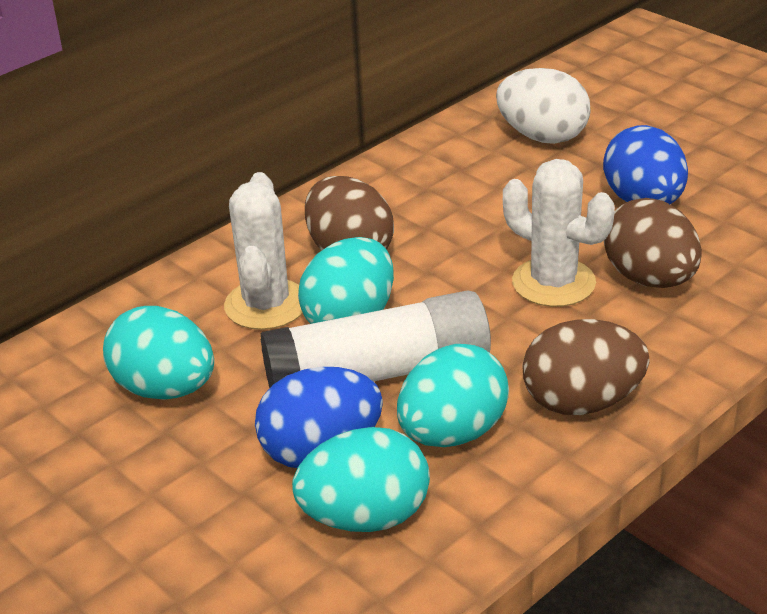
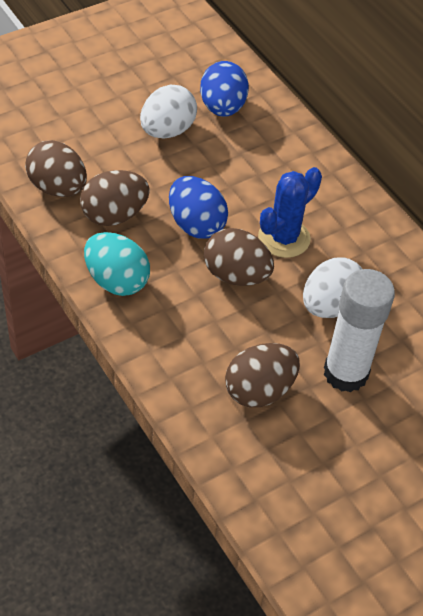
blue cactus: none = 0 -> [258,167,322,258] = 1
brown egg: [305,176,394,250] [522,319,650,415] [604,198,702,288] = 3 -> [25,140,87,197] [80,170,150,226] [204,228,274,286] [225,343,300,407] = 4
turquoise egg: [103,306,214,400] [292,427,430,532] [298,237,394,324] [397,344,509,447] = 4 -> [84,232,150,296] = 1
white cactus: [224,172,303,330] [503,159,615,307] = 2 -> none = 0
white egg: [496,68,590,144] = 1 -> [140,84,197,138] [303,258,362,318] = 2

